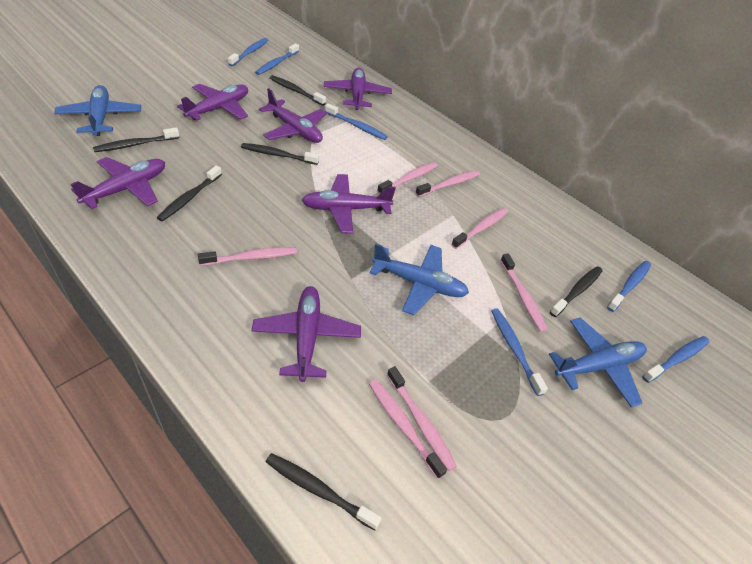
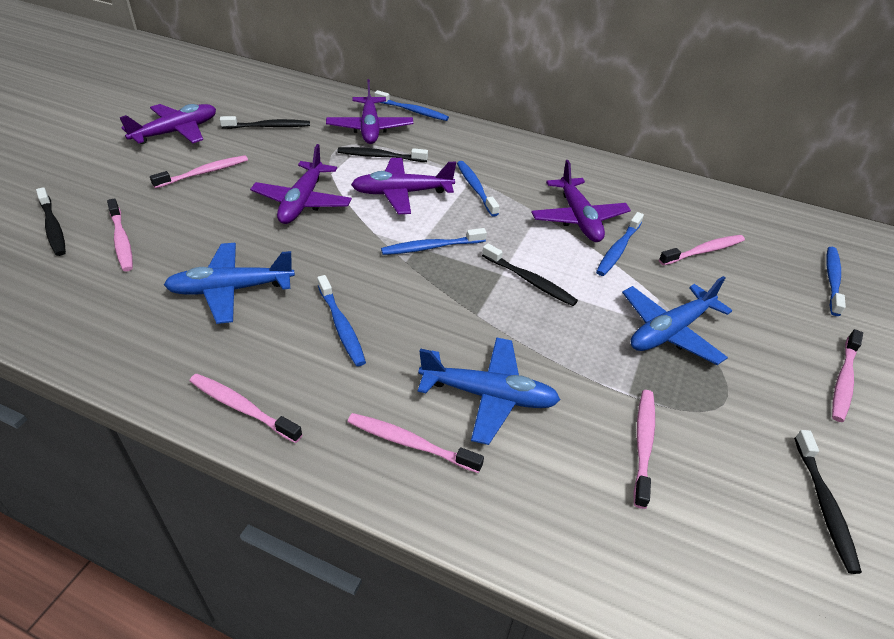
black toothbrush: [93,127,180,152] [157,166,222,222] [241,143,319,165] [266,453,382,531] [270,75,326,106] [550,266,603,317] = 6 -> [36,187,66,256] [220,116,310,129] [337,147,428,162] [482,243,578,306] [794,430,862,574] = 5
purple plane: [71,157,165,209] [177,84,248,120] [252,286,361,382] [259,88,327,143] [302,174,396,233] [324,68,392,110] = 6 -> [119,104,216,144] [250,144,352,224] [326,79,413,144] [351,158,456,214] [531,160,631,242] = 5

